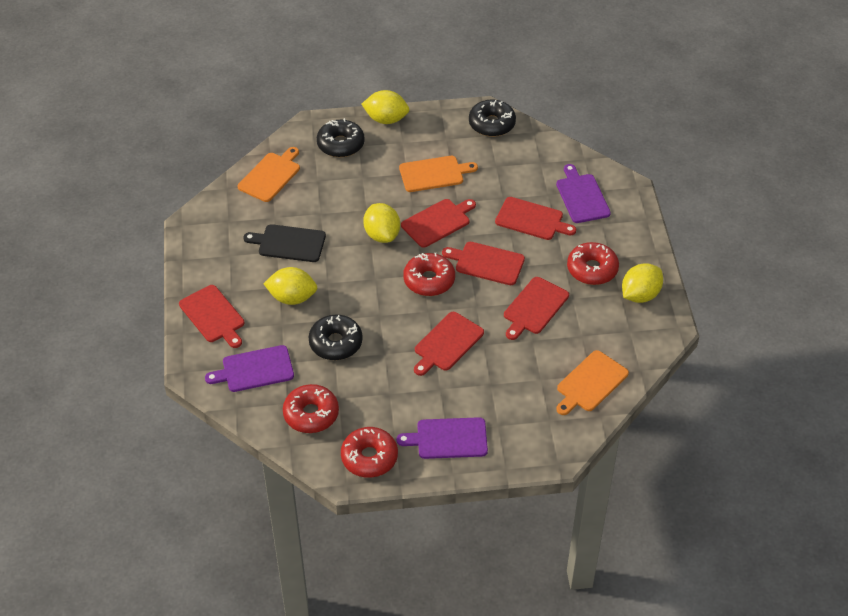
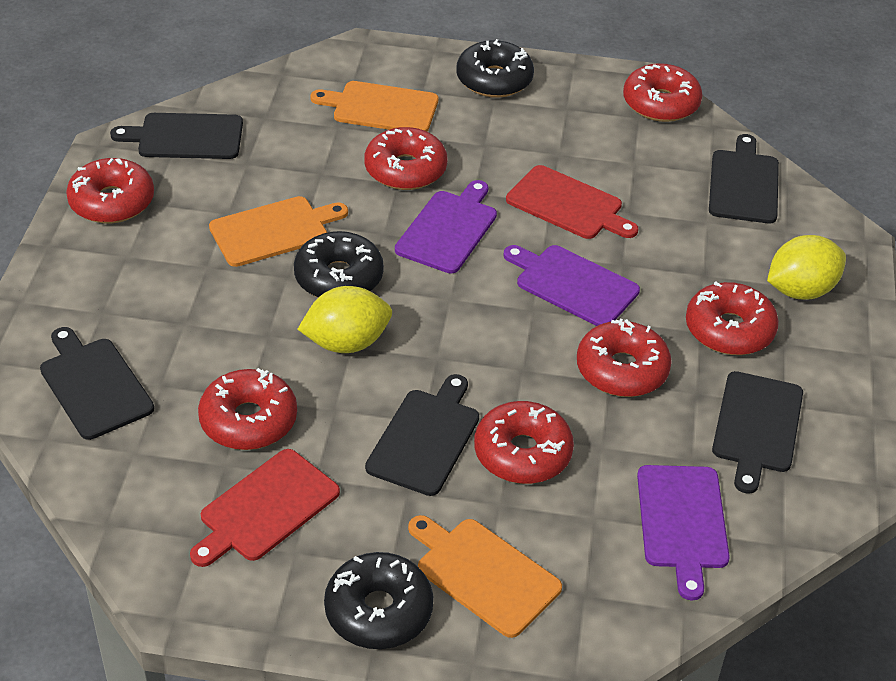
black cutting board: [243,224,326,262] = 1 -> [40,327,154,440] [110,113,243,159] [365,374,479,496] [709,134,779,223] [712,371,803,494] = 5
red cutting board: [179,285,244,348] [401,199,476,248] [414,312,484,376] [442,242,525,285] [495,197,576,240] [504,277,569,340] = 6 -> [190,449,340,567] [506,165,638,239] = 2
red donut: [283,384,339,433] [341,427,398,478] [403,253,455,296] [567,242,619,285] = 4 -> [66,158,154,223] [198,368,297,450] [364,127,448,190] [474,401,574,484] [577,319,672,397] [623,63,703,122] [686,281,779,355] = 7
yellow lemon: [263,267,317,305] [361,90,409,124] [363,203,400,243] [622,263,663,303] = 4 -> [298,286,392,353] [767,235,846,300] = 2

